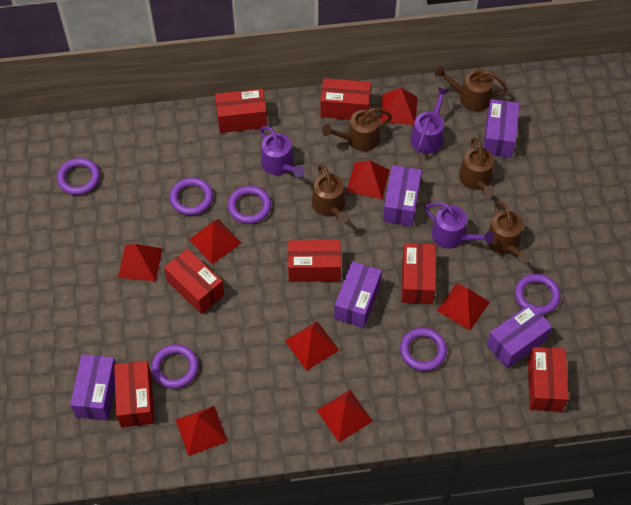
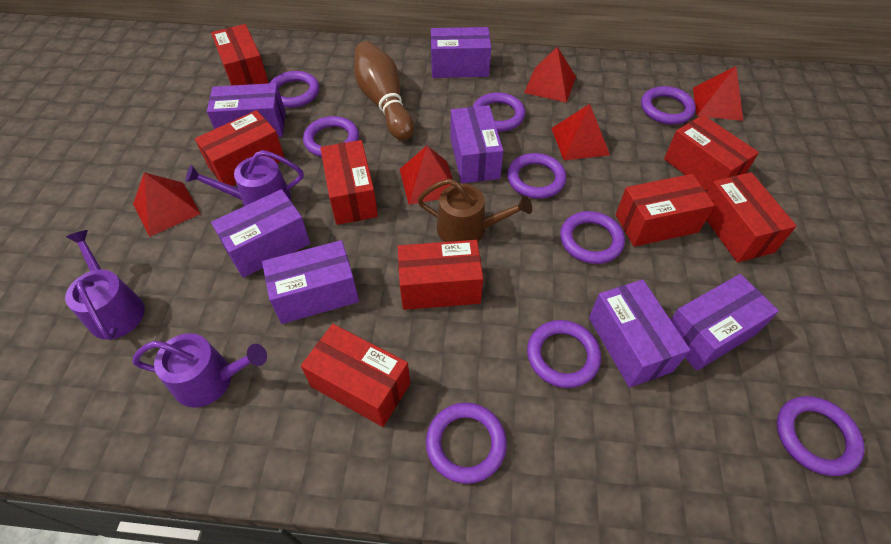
brown bowling pin: none = 0 -> [354,41,414,140] = 1
brown watering can: [312,164,349,224] [322,108,392,151] [435,66,508,111] [459,138,495,197] [487,201,530,264] = 5 -> [417,179,532,242] = 1
purple box: [70,354,116,420] [334,261,382,328] [383,165,422,226] [483,99,520,158] [487,304,552,369] = 5 -> [207,83,285,137] [211,189,310,278] [262,240,359,324] [431,27,491,78] [450,105,504,183] [589,279,690,388] [671,274,779,371] = 7
purple ring: [57,158,100,195] [151,344,199,389] [170,177,213,215] [228,186,271,224] [400,328,447,371] [515,274,561,315] = 6 -> [270,71,319,108] [303,116,359,157] [426,403,507,484] [473,92,525,132] [507,153,566,199] [527,320,601,388] [560,211,625,264] [641,86,696,125] [777,396,865,476] = 9
red box: [114,361,154,427] [164,248,224,314] [215,89,267,133] [288,240,341,282] [320,78,371,120] [402,243,436,304] [528,347,569,412] = 7 -> [195,110,285,186] [211,24,269,86] [301,324,410,427] [320,140,378,225] [398,240,483,310] [616,174,715,247] [664,115,759,192] [706,172,797,262] = 8
red pyramid: [118,244,162,282] [176,406,228,456] [189,219,241,264] [285,321,339,371] [317,390,373,442] [347,160,390,199] [380,88,418,125] [437,283,490,330] = 8 -> [133,172,201,237] [400,146,453,205] [524,47,576,103] [551,104,610,160] [693,66,743,121] = 5

